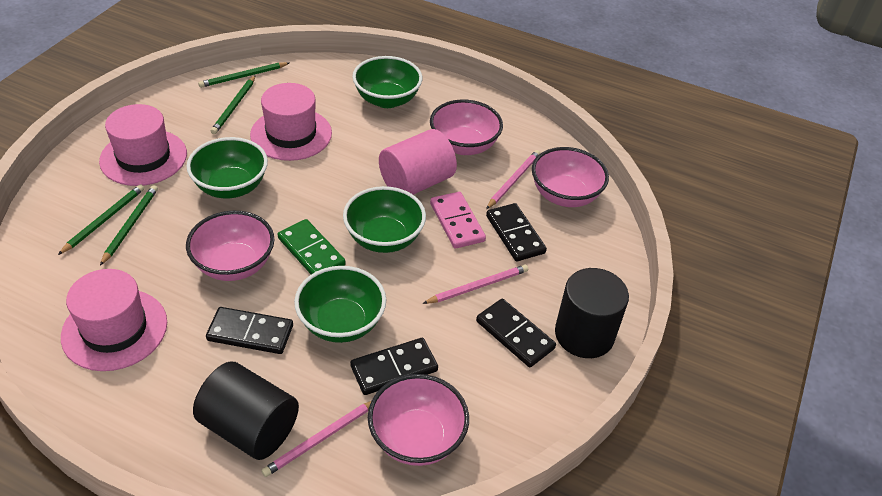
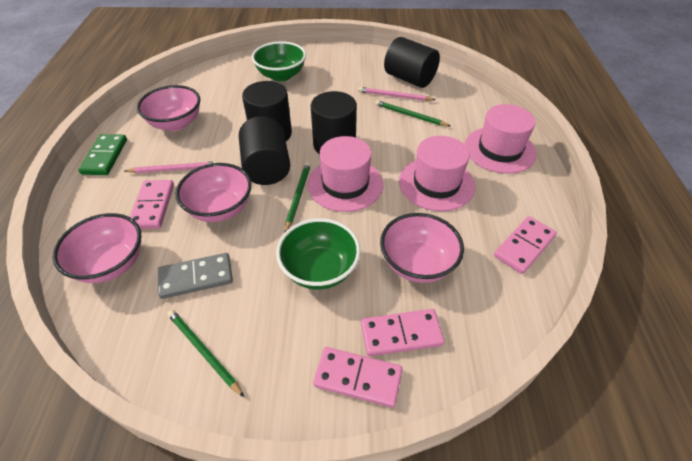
black cylinder: [193,361,299,460] [555,268,629,358] = 2 -> [239,116,290,185] [242,81,292,141] [311,91,357,154] [384,37,440,88] = 4
black domino: [206,307,293,354] [350,338,438,395] [476,299,556,367] [486,203,547,262] = 4 -> none = 0
green bowl: [186,137,268,198] [294,266,386,343] [343,186,426,253] [352,56,422,108] = 4 -> [252,41,306,82] [276,218,361,290] = 2
green pencil: [58,184,144,255] [100,185,158,266] [198,62,289,88] [211,75,256,134] = 4 -> [167,310,244,397] [285,162,311,232] [375,100,450,126] = 3
grey domino: none = 0 -> [158,253,233,299] = 1
pink cylinder: [379,129,457,195] = 1 -> none = 0
pink domino: [430,192,486,249] = 1 -> [130,180,174,229] [313,347,403,408] [361,309,445,356] [494,216,557,274] = 4
pink pencil: [261,401,371,477] [422,265,528,304] [486,150,540,209] = 3 -> [125,162,218,173] [358,87,435,101] = 2

